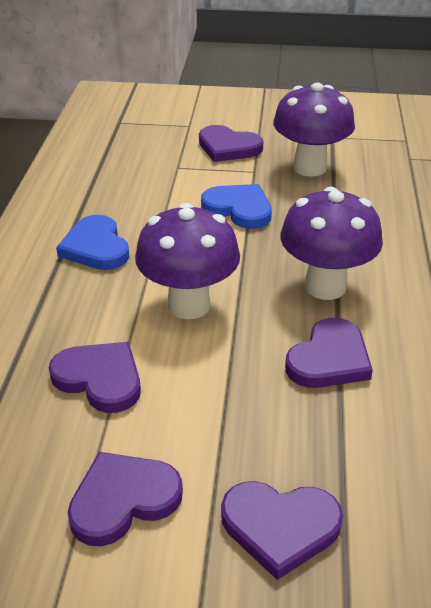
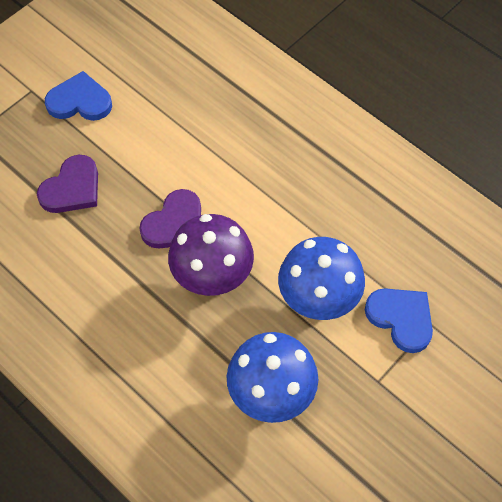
blue mushroom: none = 0 -> [227,332,318,423] [278,237,365,320] = 2
purple heart: [49,342,141,413] [67,452,183,546] [199,125,263,162] [221,481,343,580] [285,318,373,388] = 5 -> [37,155,98,213] [139,189,201,249] = 2
purple mushroom: [135,203,240,319] [273,83,355,177] [280,187,383,300] = 3 -> [168,214,254,296] = 1

